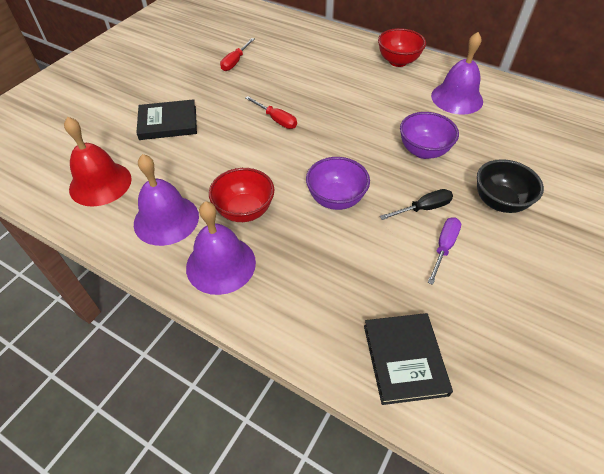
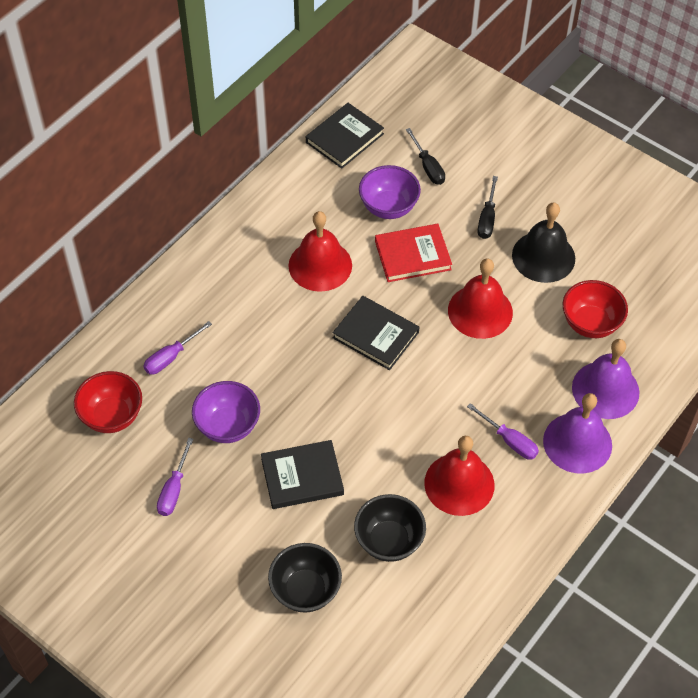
black bell: none = 0 -> [512,202,575,283] = 1
black book: [136,99,197,140] [364,313,453,405] = 2 -> [261,440,344,509] [306,103,384,169] [333,296,419,370] = 3
black bowl: [477,159,544,213] = 1 -> [268,543,342,613] [354,494,426,562] = 2
black screwdriver: [380,189,453,220] = 1 -> [406,128,445,185] [477,176,498,239] = 2
purple bell: [134,154,199,246] [186,201,256,295] [431,32,483,115] = 3 -> [543,393,612,473] [572,339,639,419] = 2
purple screwdriver: [428,217,461,285] = 1 -> [143,321,212,374] [157,438,193,516] [467,403,539,459] = 3
red bell: [64,117,132,206] = 1 -> [288,211,352,292] [424,436,494,516] [448,258,513,339] = 3
red book: none = 0 -> [375,224,452,282] = 1
red screwdriver: [220,38,254,71] [246,96,297,129] = 2 -> none = 0

